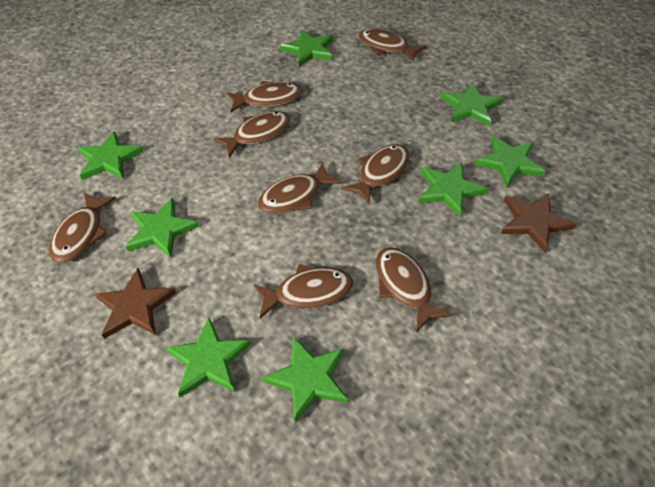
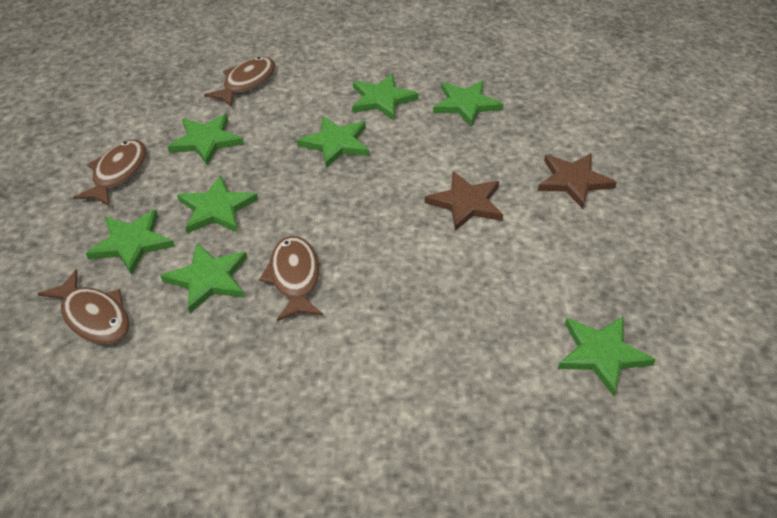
brown fish: [49,192,116,263] [213,111,290,158] [227,81,302,113] [253,264,353,319] [258,162,342,214] [341,144,410,205] [358,29,426,62] [376,247,452,332] = 8 -> [38,269,129,344] [73,140,146,206] [204,57,275,107] [259,236,323,321] = 4

